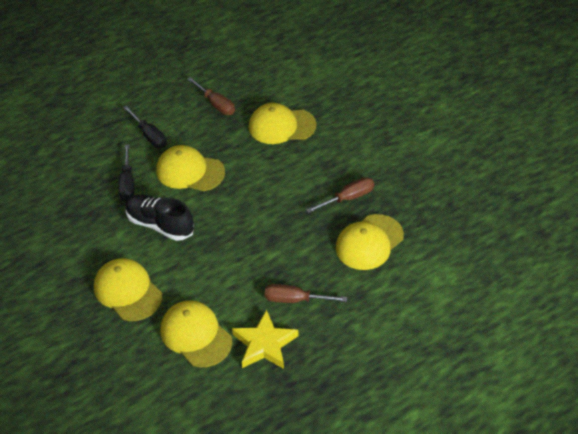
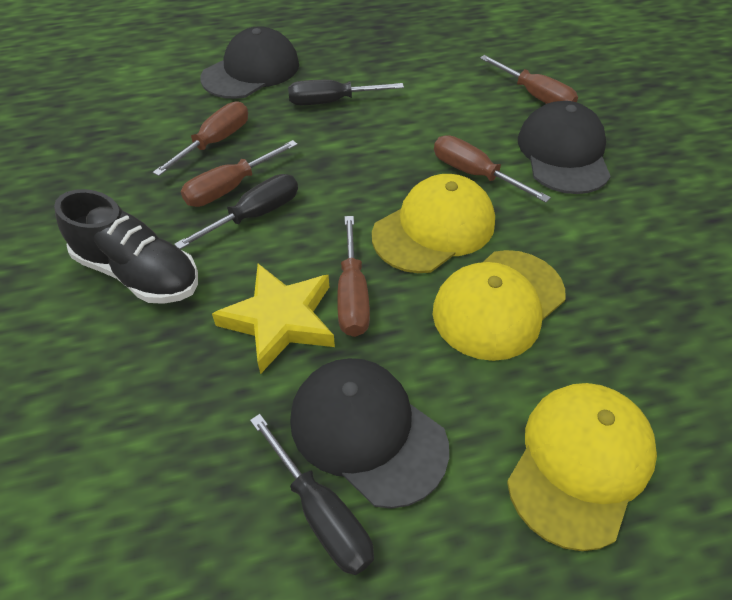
black cap: none = 0 -> [200,26,299,99] [290,358,449,509] [518,101,611,194] = 3
black screwdriver: [119,145,134,201] [123,106,167,148] = 2 -> [174,174,298,249] [250,414,374,575] [288,80,404,105] = 3
brown screwdriver: [187,77,235,115] [265,284,347,303] [306,177,374,213] = 3 -> [153,102,248,176] [181,140,298,207] [337,216,370,337] [434,135,551,202] [480,55,578,104] = 5
yellow cap: [94,258,162,321] [156,145,225,191] [160,300,232,368] [249,103,317,144] [336,214,404,270] = 5 -> [372,174,495,273] [432,250,566,361] [507,383,657,551] = 3

